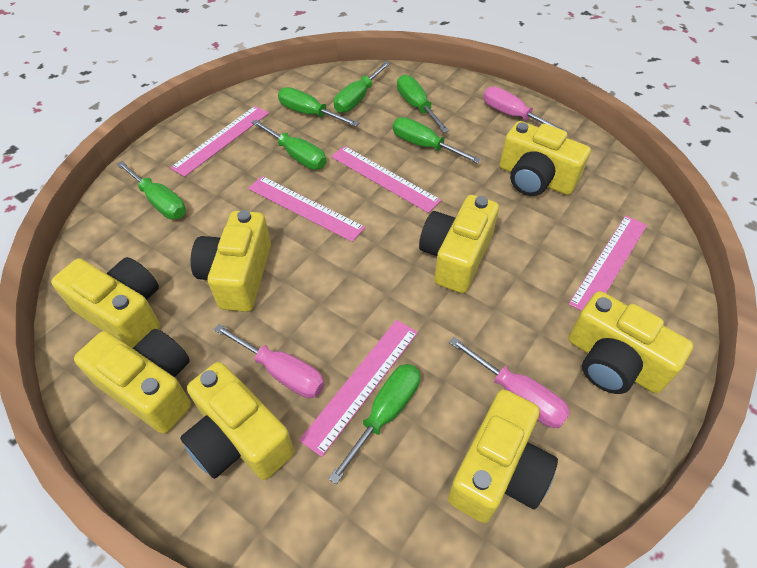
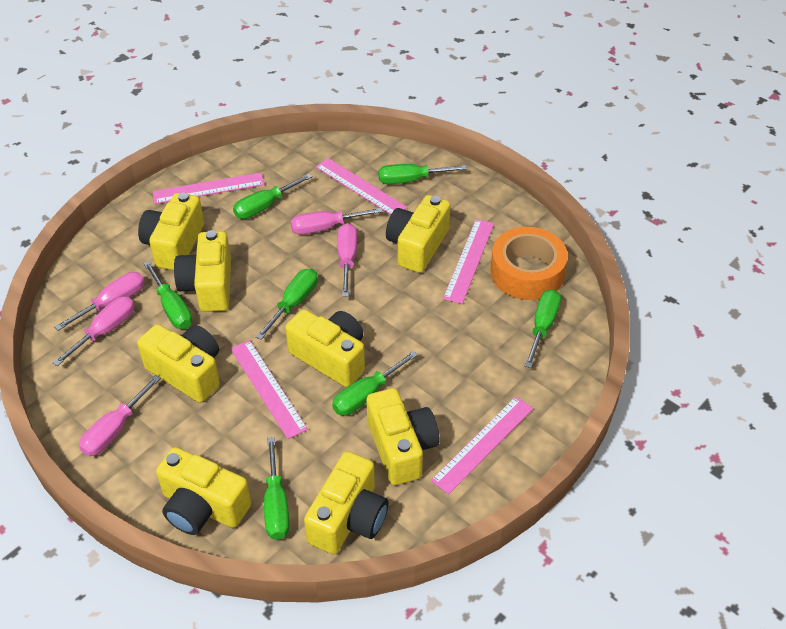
orange tape: none = 0 -> [490,227,568,300] = 1
pink screwdriver: [214,324,325,398] [449,337,570,428] [483,87,567,132] = 3 -> [53,296,135,366] [54,272,145,331] [79,375,161,456] [290,208,383,235] [337,223,357,297] = 5

